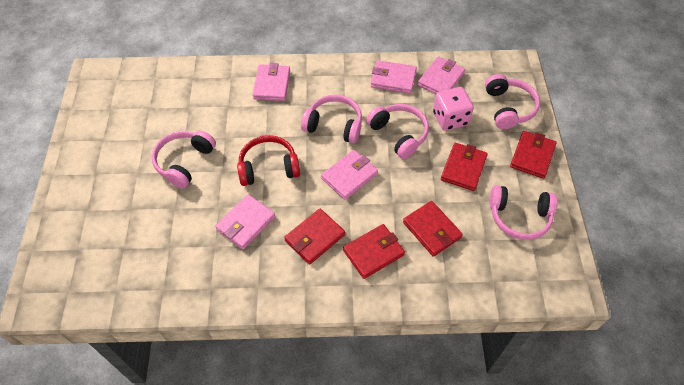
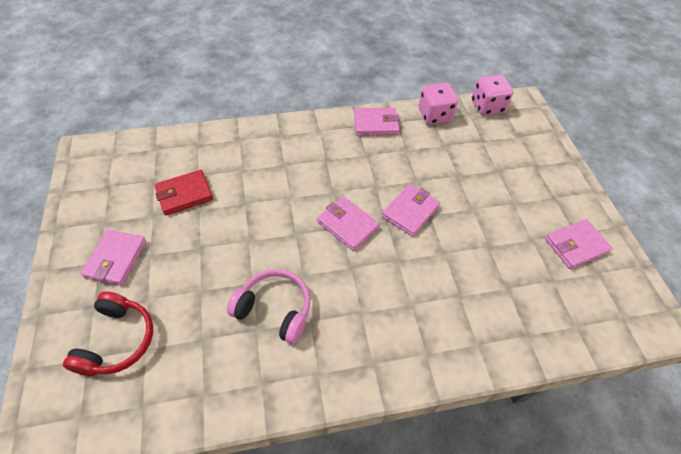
pink dice: [433,87,474,131] = 1 -> [418,83,458,125] [472,74,514,116] = 2
pink headphones: [152,131,216,189] [301,95,362,144] [366,104,429,159] [485,74,540,129] [490,185,557,240] = 5 -> [227,269,310,344] = 1
red wallet: [284,208,345,264] [343,224,405,279] [403,201,463,257] [441,143,488,191] [510,131,557,179] = 5 -> [155,170,213,215] = 1

